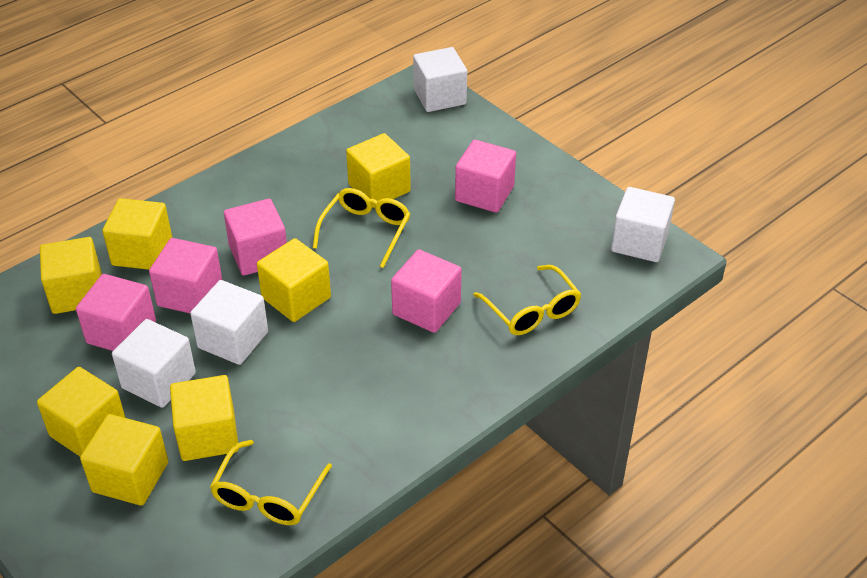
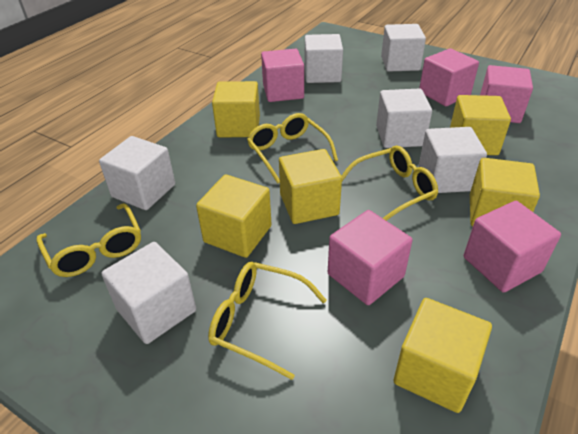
white cube: [112,319,196,408] [190,280,268,365] [413,47,467,112] [611,187,675,262] = 4 -> [99,136,175,210] [101,242,196,344] [305,34,343,83] [376,88,432,148] [381,24,426,72] [419,127,487,193] = 6
yellow cube: [37,367,125,457] [40,237,102,314] [80,414,168,506] [102,198,172,270] [170,375,239,461] [257,238,331,322] [346,133,411,208] = 7 -> [196,174,272,258] [212,81,260,137] [279,149,342,224] [394,298,492,413] [450,95,511,155] [470,158,540,226] = 6
yellow glasses: [210,440,332,525] [313,188,410,268] [473,265,581,335] = 3 -> [37,203,141,277] [208,262,327,380] [247,113,338,184] [342,146,438,221] = 4

